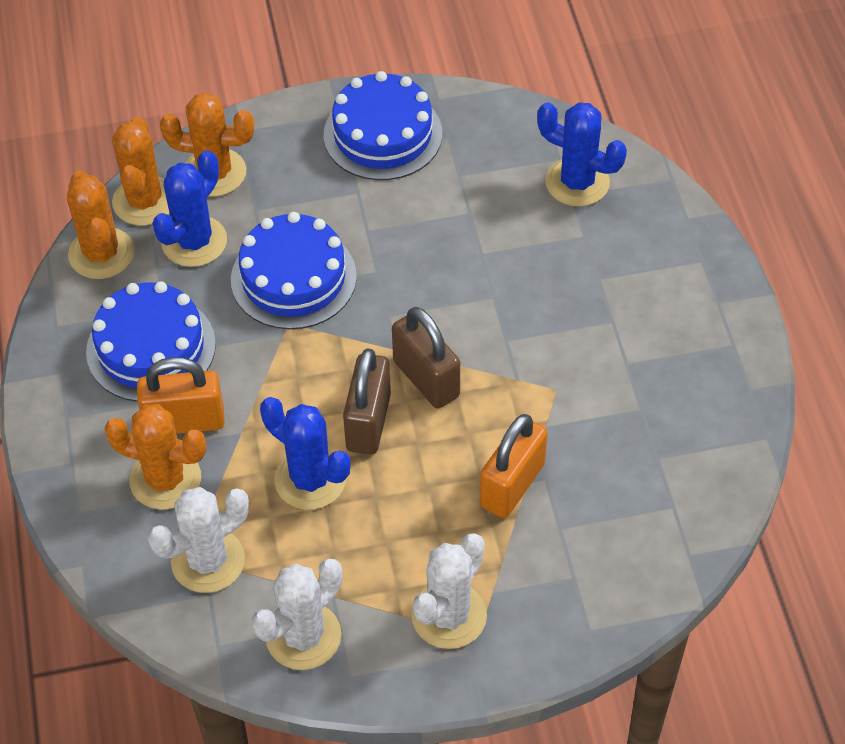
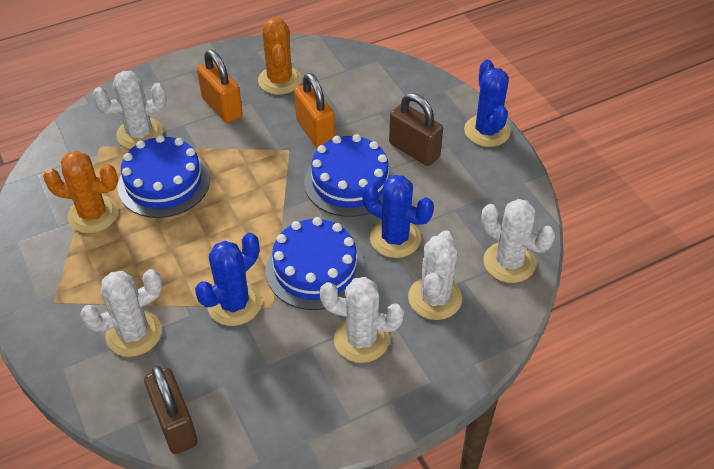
orange cactus: [67,170,134,279] [105,404,206,510] [112,117,170,226] [160,93,254,197] = 4 -> [43,151,118,233] [258,17,302,95] = 2
white cactus: [148,487,249,593] [252,559,343,670] [411,533,487,649] = 3 -> [80,269,162,357] [92,71,167,149] [320,277,404,363] [408,230,462,320] [481,199,555,283] = 5

